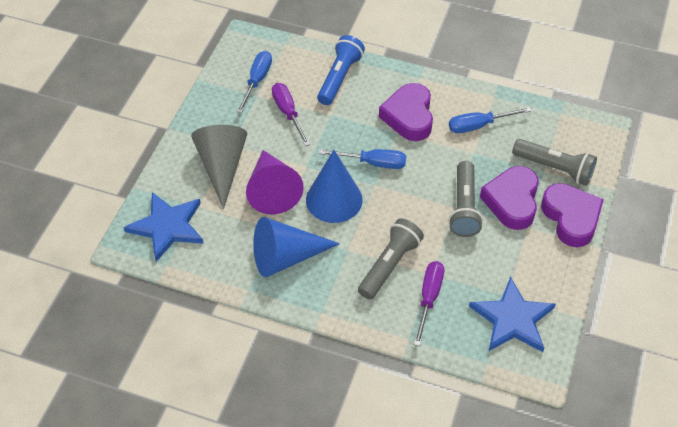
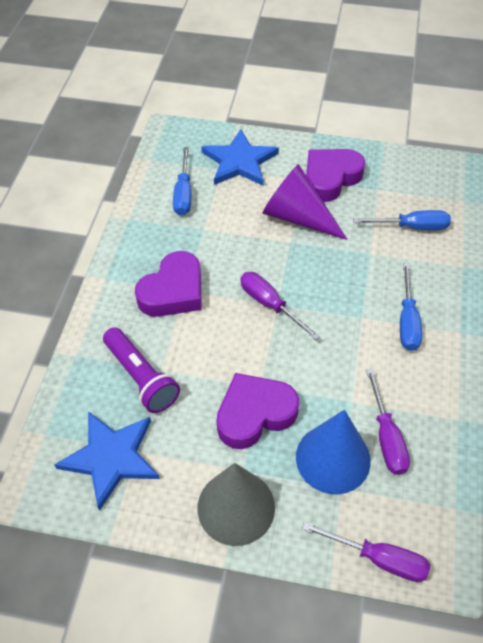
blue cone: [253,217,340,277] [306,150,363,223] = 2 -> [296,410,371,494] = 1
blue flashlight: [317,35,365,105] = 1 -> none = 0
grey flashlight: [358,218,424,299] [448,161,483,237] [512,139,597,186] = 3 -> none = 0
purple flashlight: none = 0 -> [103,327,180,413] = 1
purple screwdriver: [272,83,310,146] [414,261,444,346] = 2 -> [240,272,320,340] [302,522,430,582] [366,368,410,475] = 3

